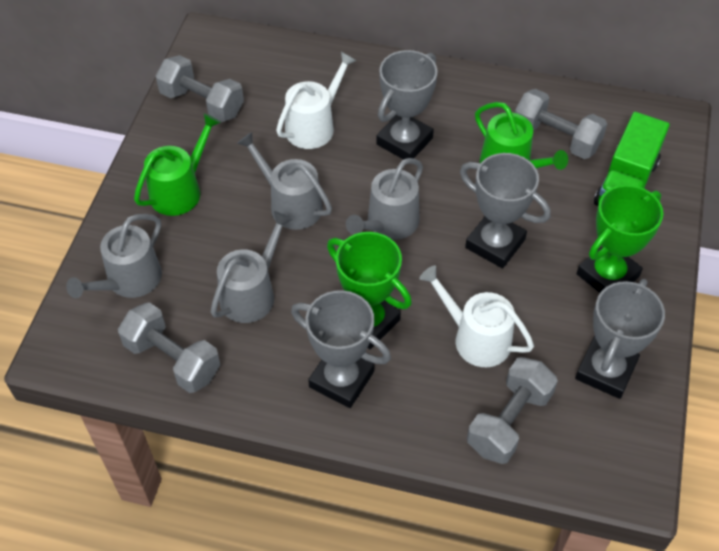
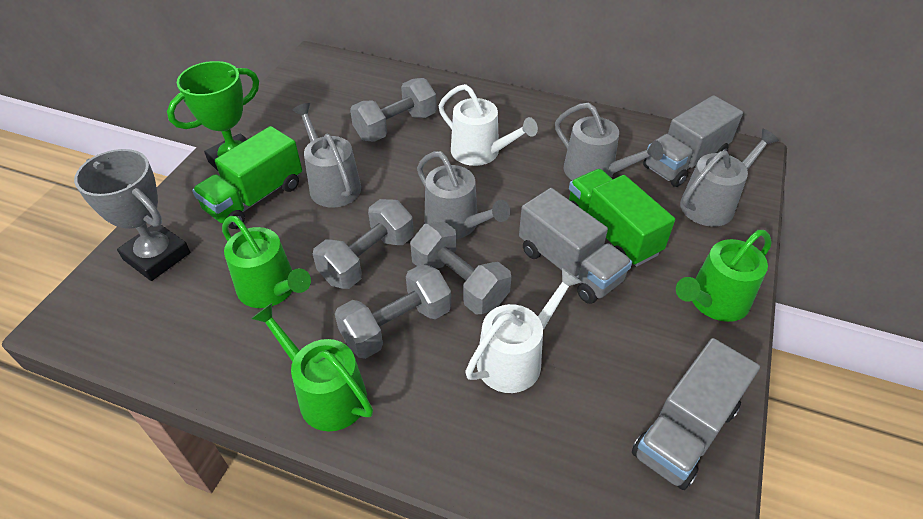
green trophy: [327,232,412,349] [577,185,664,293] = 2 -> [167,61,259,171] = 1
green truck: [594,112,670,206] = 1 -> [192,126,302,229] [569,169,675,267] = 2
green watering can: [134,113,221,216] [475,102,568,170] = 2 -> [222,216,311,308] [251,303,373,431] [676,230,772,322] = 3
grey trophy: [291,290,391,408] [376,50,437,160] [460,153,551,268] [575,279,665,399] = 4 -> [74,149,190,281] = 1
grey truck: none = 0 -> [519,188,632,304] [632,338,760,490] [643,95,743,187] = 3

